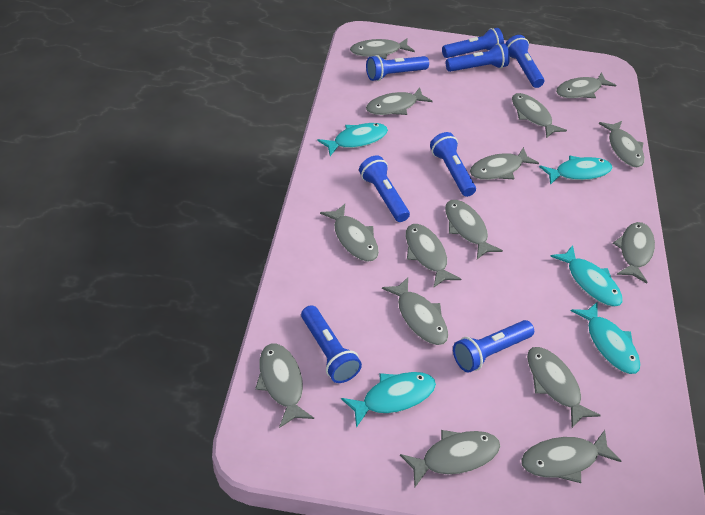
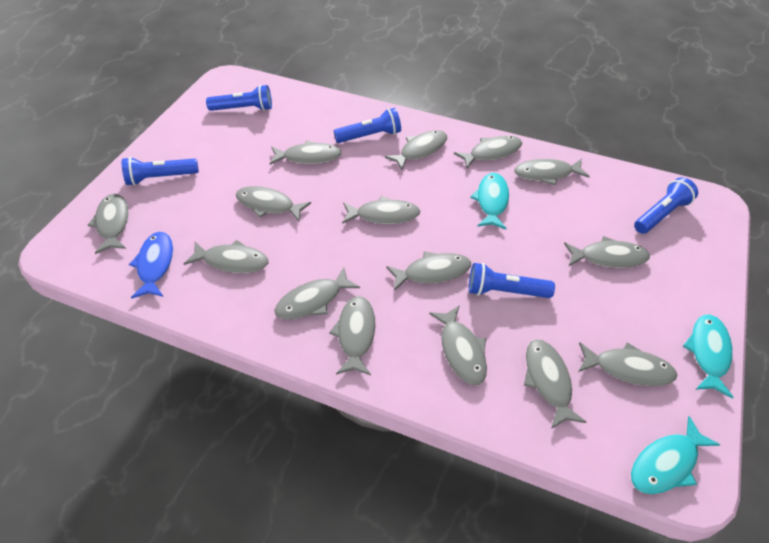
blue fish: none = 0 -> [129,232,173,299] = 1
blue flashlight: [301,305,362,383] [359,156,410,222] [366,55,429,81] [430,132,476,197] [442,28,504,58] [446,43,510,72] [453,320,534,373] [506,35,544,88] = 8 -> [122,157,199,186] [206,85,272,111] [334,108,401,143] [469,263,555,298] [634,177,698,234] = 5
turquoise fish: [317,123,388,156] [341,372,436,428] [539,156,613,185] [550,245,623,307] [571,302,641,374] = 5 -> [470,173,509,229] [631,416,720,494] [683,315,734,399] = 3

